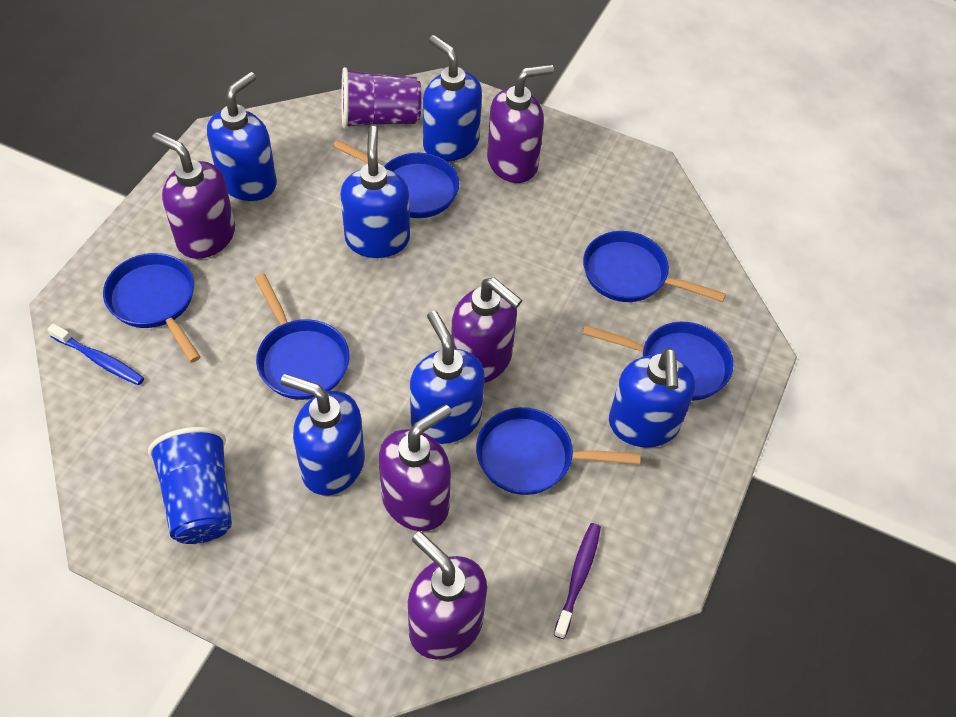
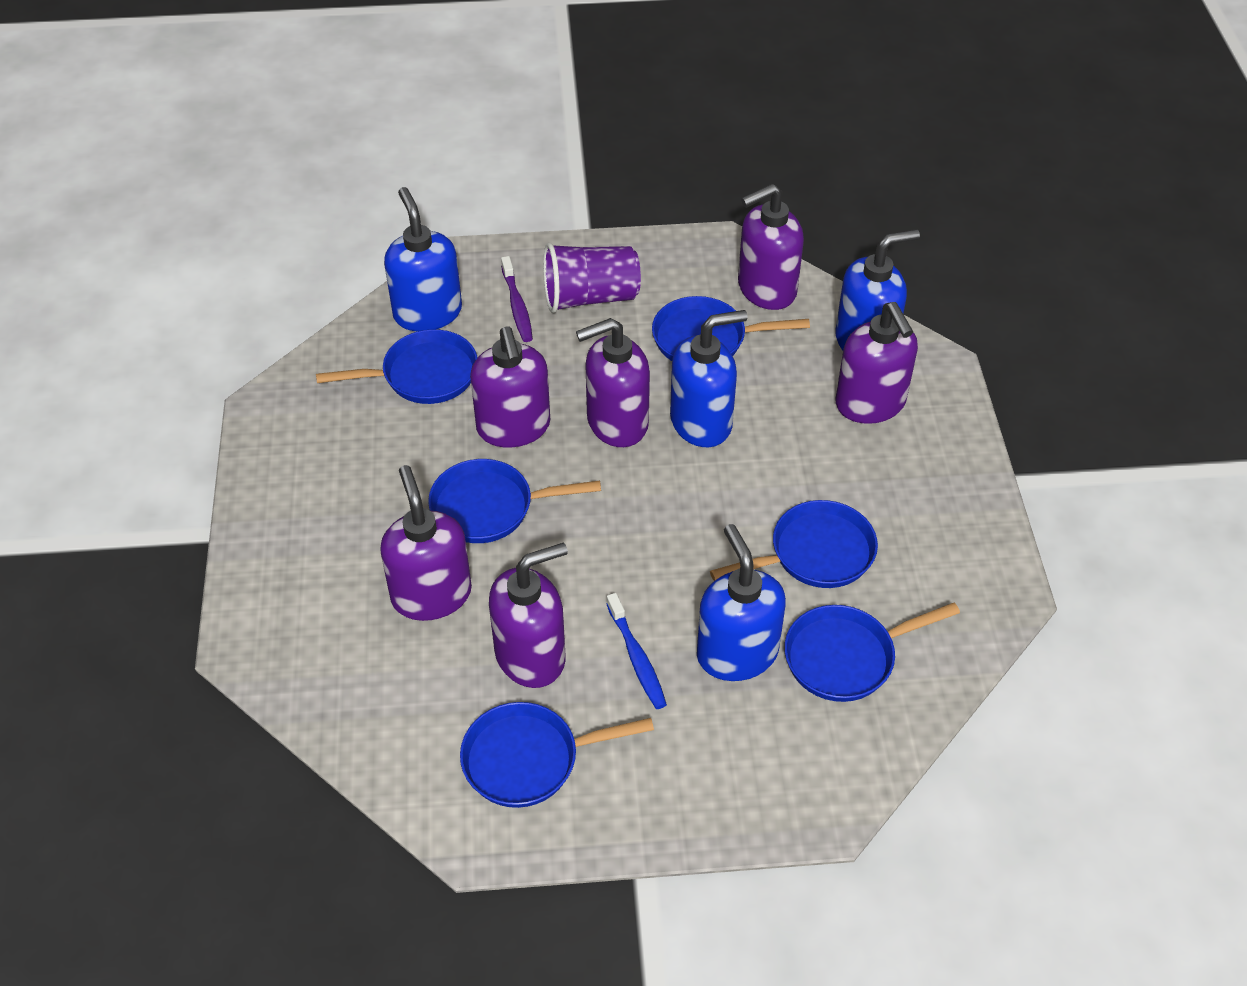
blue cup: [148,427,232,544] = 1 -> none = 0
blue soap dispenser: [207,72,277,201] [281,374,365,495] [340,126,410,258] [410,311,485,444] [423,35,482,162] [609,348,696,447] = 6 -> [384,187,462,331] [670,310,748,447] [697,524,786,681] [835,229,920,350] = 4
purple soap dispenser: [152,132,235,259] [379,404,452,531] [408,532,487,660] [451,278,522,383] [487,64,554,183] = 5 -> [380,465,472,621] [470,326,550,447] [489,542,568,688] [576,318,650,447] [738,184,804,310] [835,302,918,424] = 6

